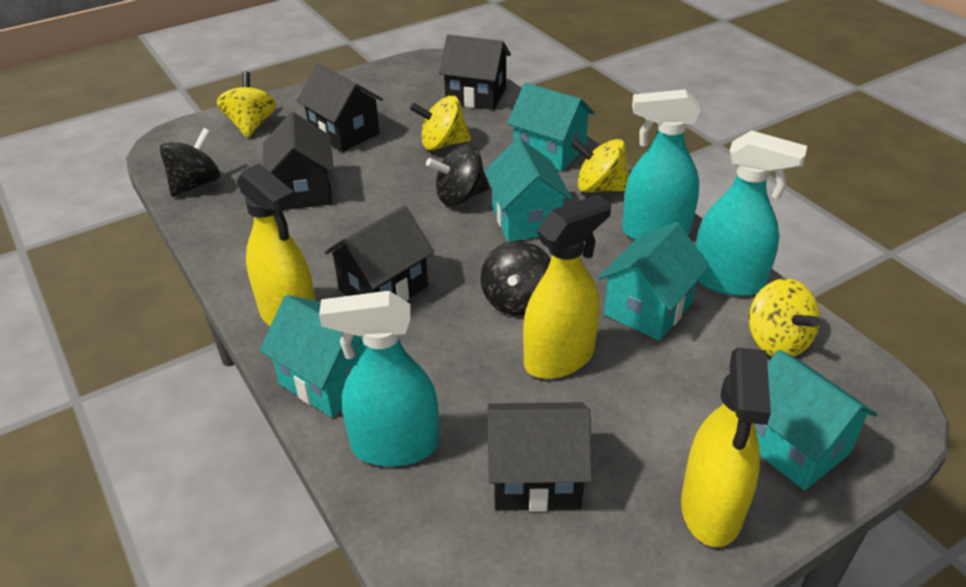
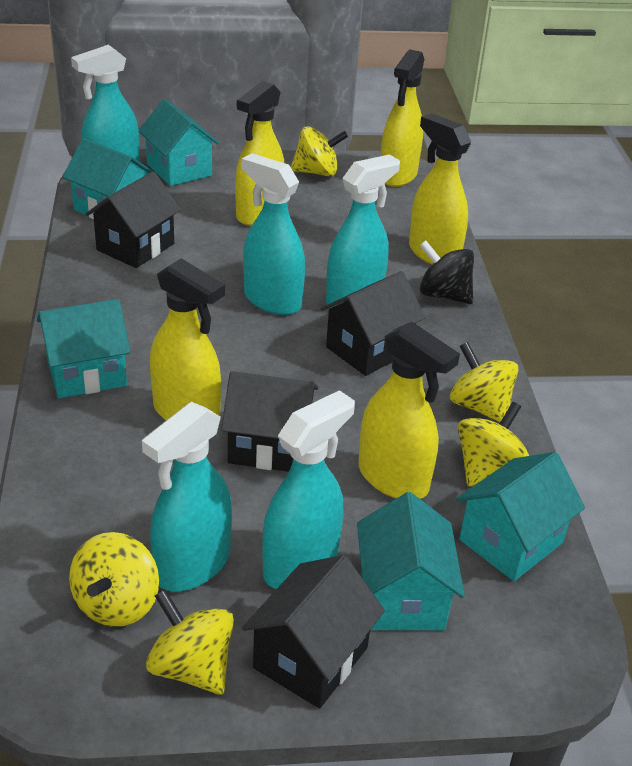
black house: [263,112,334,210] [297,64,383,152] [324,206,434,301] [439,35,511,110] [488,402,592,512] = 5 -> [86,171,181,268] [221,371,318,472] [242,555,385,709] [321,271,426,376] = 4
black spinning top: [160,128,220,197] [426,144,489,206] [481,241,551,316] = 3 -> [420,240,474,304] = 1
turquoise spray bottle: [319,291,439,467] [622,89,701,240] [696,130,807,296] = 3 -> [71,45,140,162] [142,402,232,591] [241,153,305,315] [262,390,355,589] [326,154,400,308] = 5
yellow spinning top: [217,72,276,138] [410,96,471,150] [571,139,629,192] [749,278,820,357] = 4 -> [69,532,159,627] [146,589,234,695] [291,126,348,177] [450,342,519,422] [457,402,529,487] = 5
yellow spray bottle: [237,163,315,326] [523,194,611,379] [681,348,771,547] = 3 -> [150,258,225,420] [235,81,284,226] [358,322,460,499] [381,49,424,187] [409,113,471,265] = 5

